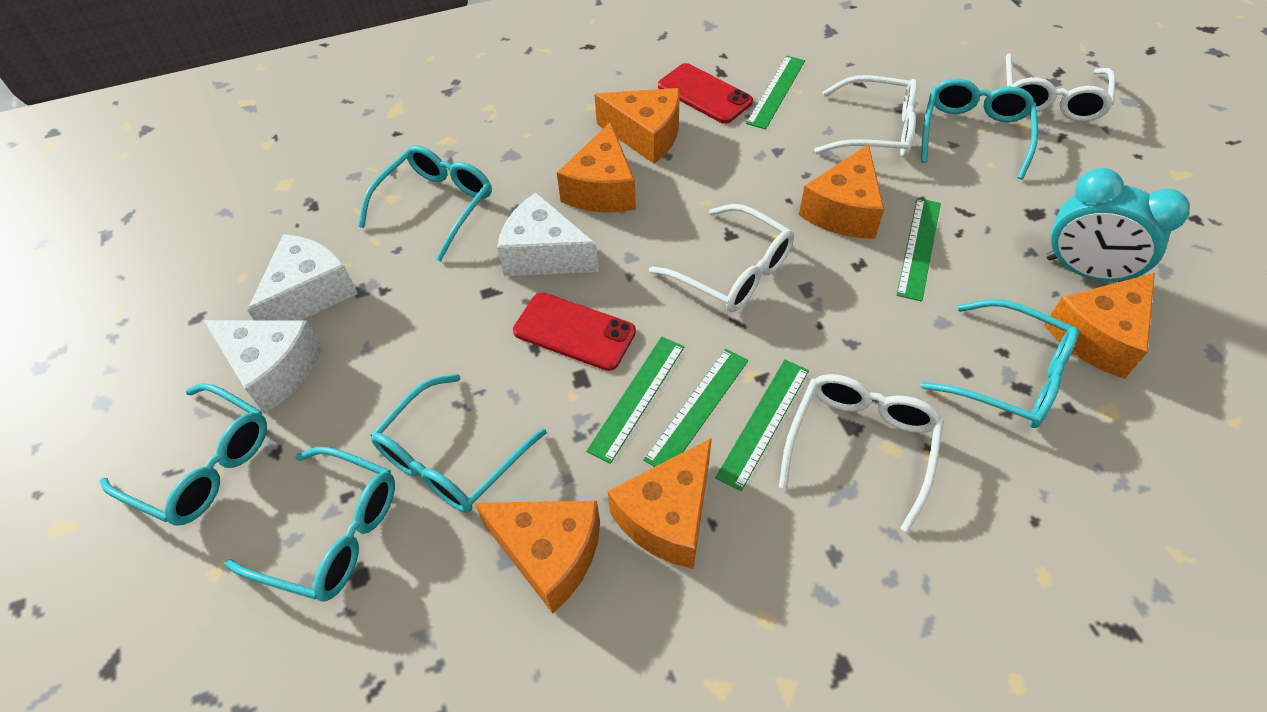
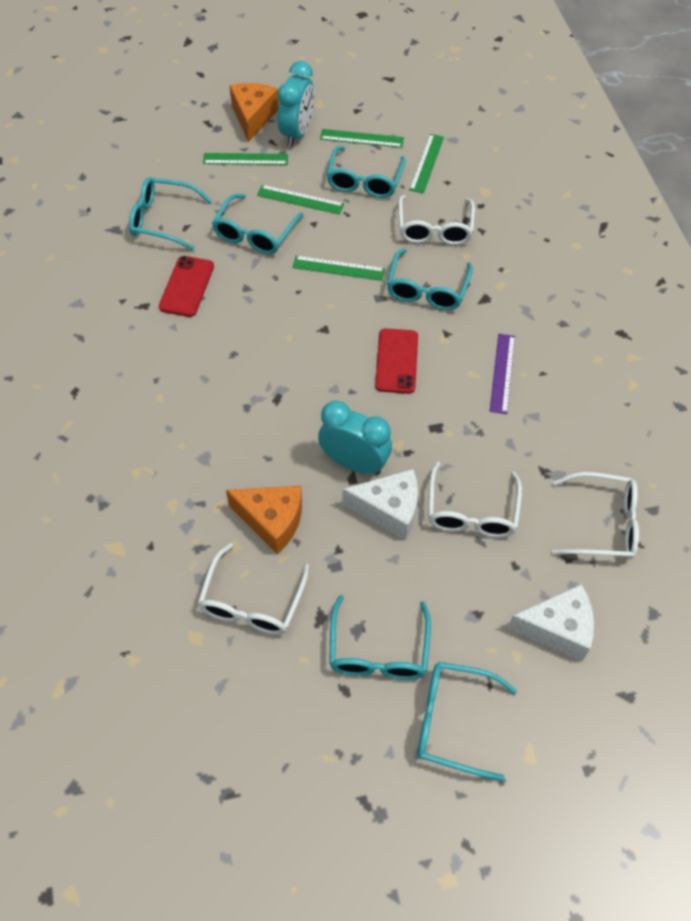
orange cheese: [475,501,600,614] [557,122,636,212] [594,88,679,164] [608,438,712,569] [799,144,884,239] [1044,273,1155,379] = 6 -> [226,486,302,554] [229,83,279,142] = 2
purple ruler: none = 0 -> [489,334,515,414] = 1
turquoise clock: [1046,168,1190,282] = 1 -> [278,61,315,147] [318,400,392,475] = 2
white cheese: [204,320,322,414] [247,234,358,320] [497,193,599,276] = 3 -> [342,469,418,540] [507,584,594,661] = 2

